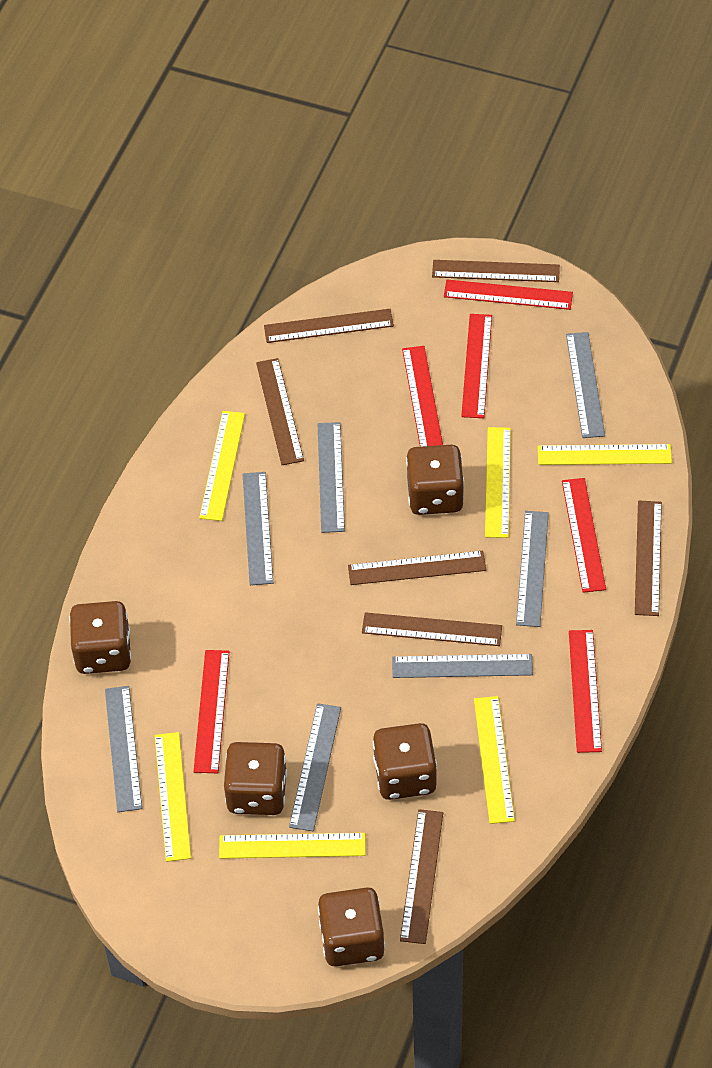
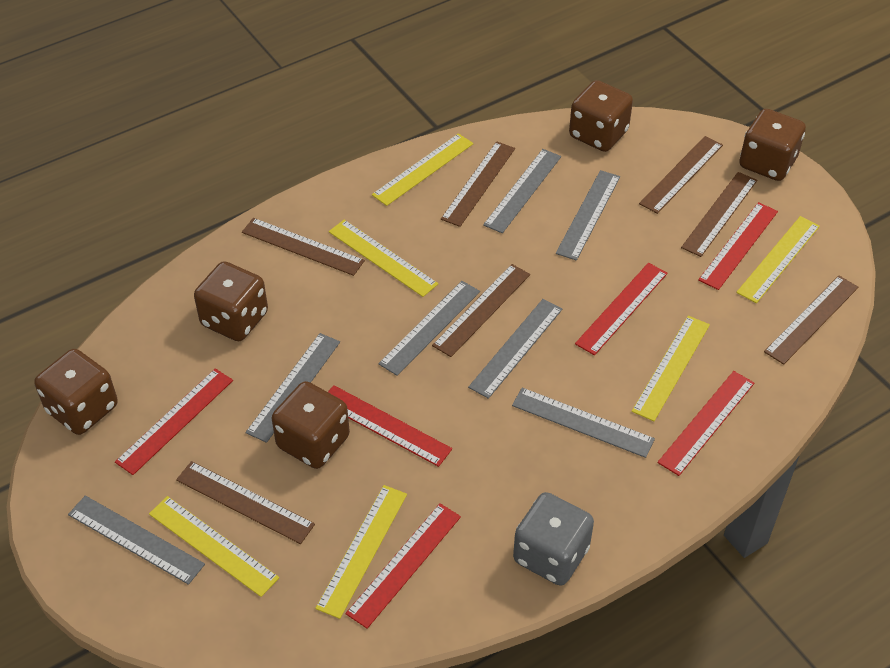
grey dice: none = 0 -> [513,492,594,586] = 1

